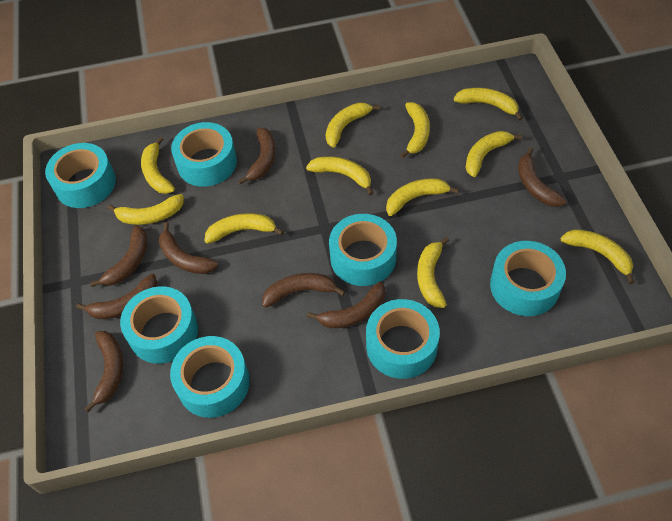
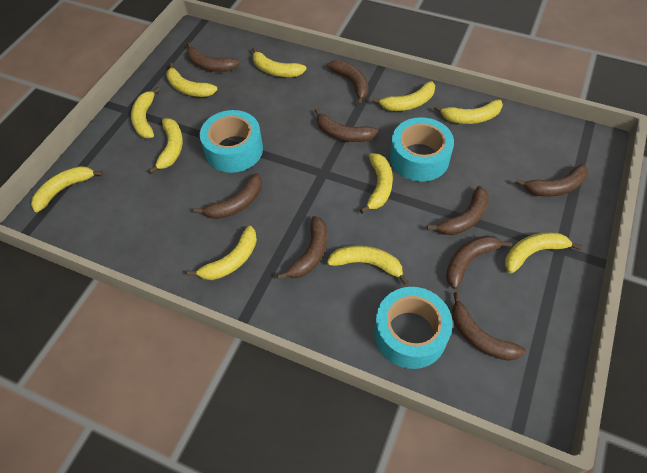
brown banana: [76,274,157,319] [85,331,123,412] [90,225,147,287] [159,222,218,274] [238,128,276,184] [262,273,345,308] [307,282,385,328] [518,147,566,207] = 8 -> [187,43,240,72] [194,173,262,219] [277,216,327,280] [314,108,378,142] [327,60,369,105] [427,186,489,235] [446,235,512,289] [452,292,526,361] [515,164,588,197] = 9
turquoise tape: [45,143,116,208] [120,286,198,364] [170,336,250,418] [171,122,237,187] [329,214,397,286] [366,299,440,379] [490,241,566,316] = 7 -> [200,110,263,173] [375,287,453,369] [390,117,454,182] = 3

